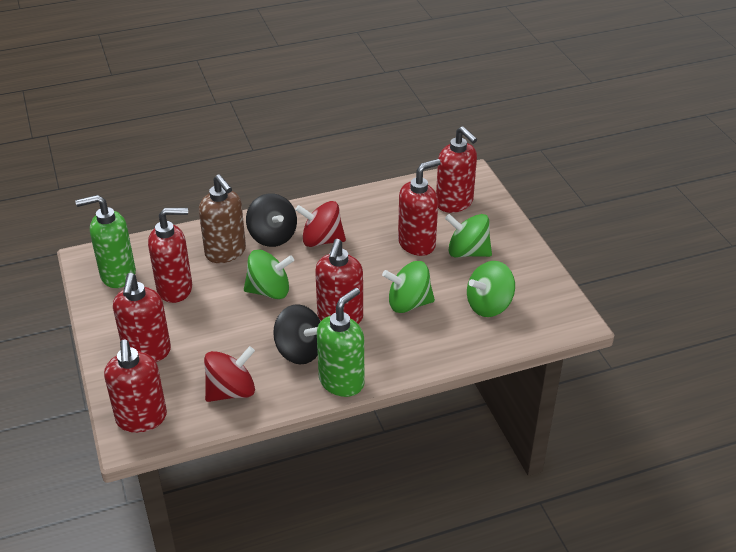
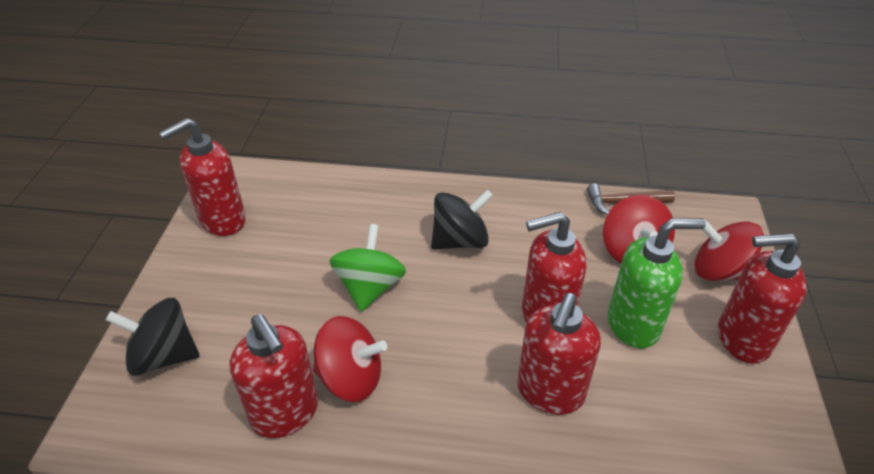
brown hammer: none = 0 -> [587,183,675,215] = 1
brown soap dispenser: [199,174,246,263] = 1 -> none = 0
green soap dispenser: [75,195,136,288] [317,288,364,397] = 2 -> [608,218,706,348] = 1
green spinning top: [244,250,294,299] [382,261,435,313] [445,214,492,258] [467,261,515,317] = 4 -> [329,224,406,312] = 1
red soap dispenser: [104,339,167,433] [113,273,171,362] [148,208,192,303] [315,239,363,324] [398,159,441,256] [436,126,477,213] = 6 -> [159,118,246,236] [230,314,318,438] [517,293,601,415] [522,212,587,323] [718,233,807,364] = 5
red spinning top: [204,346,255,402] [295,201,346,247] = 2 -> [313,316,387,402] [603,195,675,263] [694,219,764,281] = 3

